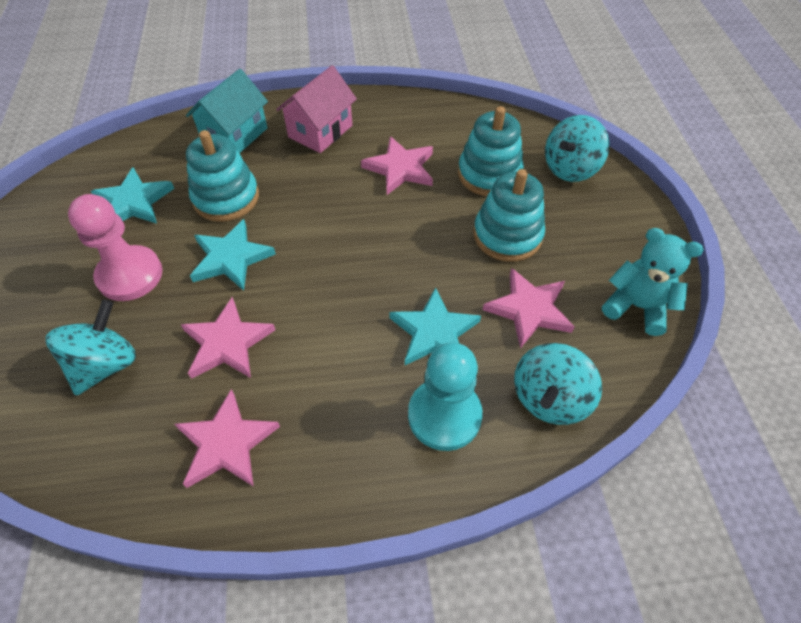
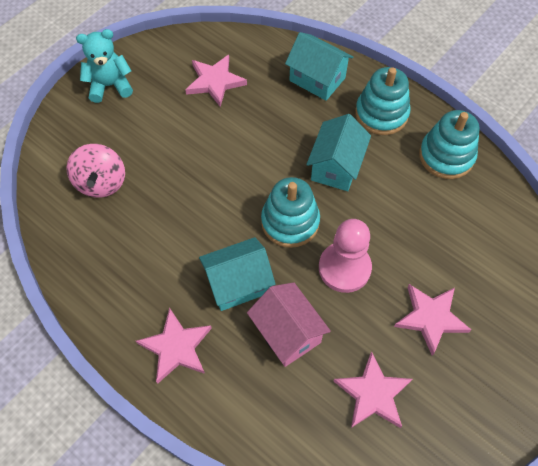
pink spinning top: none = 0 -> [66,144,125,198] = 1
turquoise house: [186,69,268,154] = 1 -> [199,237,276,311] [285,32,353,101] [306,114,371,191] = 3
turquoise pawn: [408,342,483,451] = 1 -> none = 0
turquoise spinning top: [46,300,136,395] [514,343,602,425] [545,115,609,182] = 3 -> none = 0
turquoise star: [91,167,174,224] [190,219,276,291] [389,287,481,365] = 3 -> none = 0

